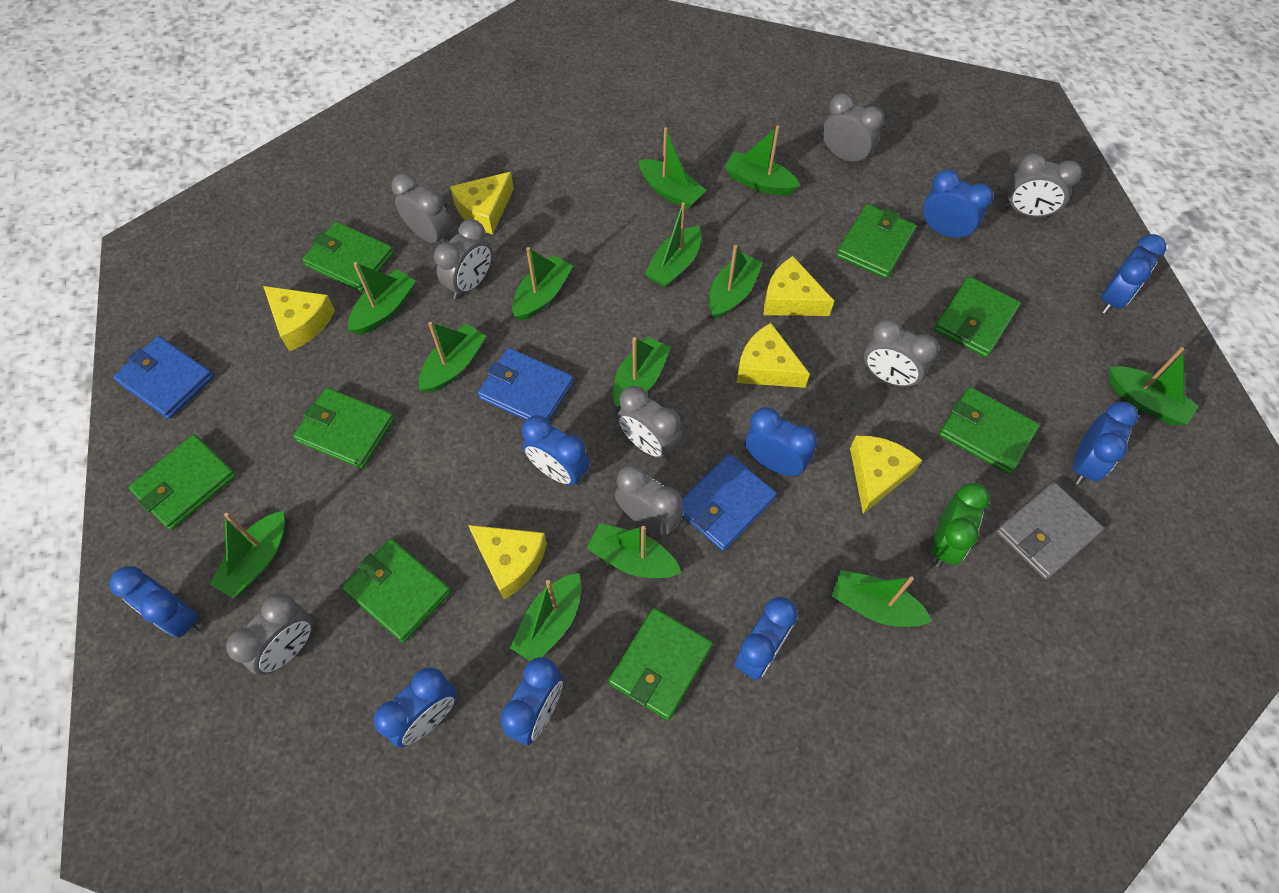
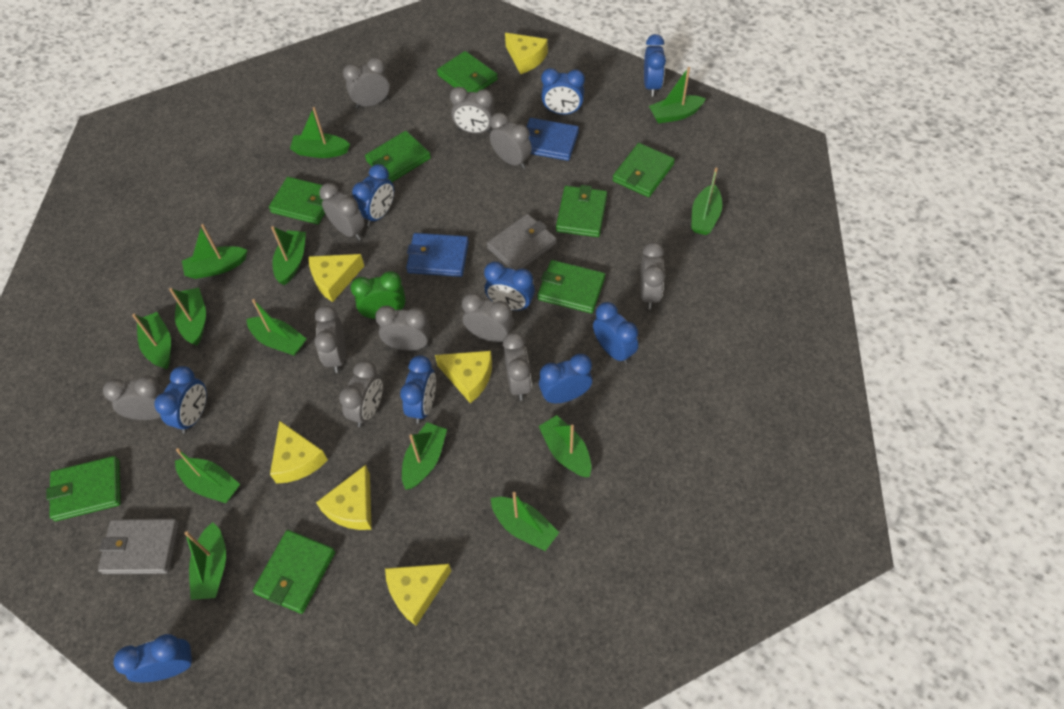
blue wallet: [113,336,214,419] [478,348,574,421] [681,454,777,551] = 3 -> [406,233,469,277] [527,118,579,161] = 2
grey clock: [226,593,313,675] [392,173,452,243] [434,219,492,300] [615,464,683,536] [617,386,682,460] [822,93,884,166] [864,318,939,388] [1004,153,1082,218] = 8 -> [103,376,166,420] [314,305,346,373] [319,183,365,240] [339,360,383,427] [343,57,390,108] [375,306,431,351] [450,87,495,133] [462,293,514,342] [490,113,532,169] [503,332,532,400] [640,242,665,309] = 11
grey wallet: [996,482,1104,580] = 1 -> [98,519,179,574] [487,214,557,270] = 2

